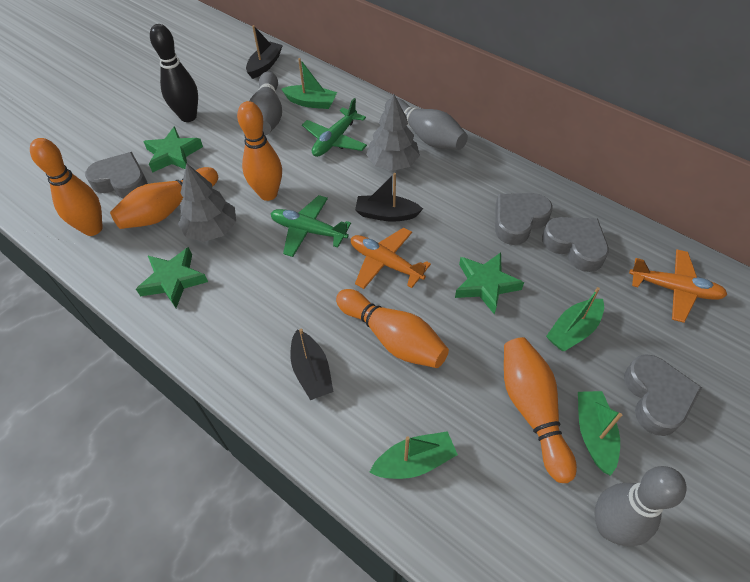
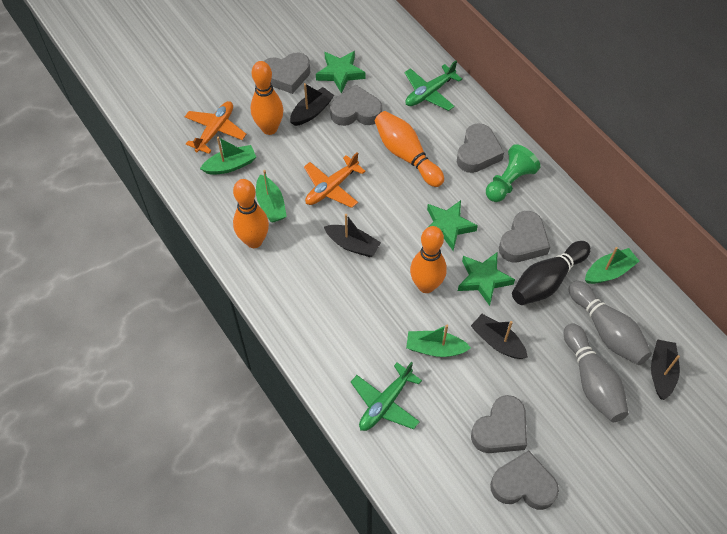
black boat: [246,25,283,79] [290,329,333,400] [355,173,423,222] = 3 -> [290,83,334,126] [324,214,381,257] [471,314,528,359] [651,339,680,400] = 4
green pawn: none = 0 -> [486,144,541,202] = 1
grey bowling pin: [249,71,282,135] [385,98,468,150] [594,466,687,546] = 3 -> [564,323,629,422] [569,281,652,365] = 2
grey heart: [85,152,148,198] [495,193,553,245] [542,217,609,272] [624,354,702,436] = 4 -> [264,53,310,94] [330,84,382,126] [457,123,504,173] [471,395,527,453] [490,450,559,510] [499,211,550,262] = 6
grey tree: [178,163,236,242] [366,94,420,171] = 2 -> none = 0
orange bowling pin: [30,138,103,236] [110,167,218,229] [237,101,282,201] [336,289,449,368] [504,337,577,483] = 5 -> [233,179,269,248] [251,61,283,135] [375,111,444,187] [410,226,447,293] = 4

